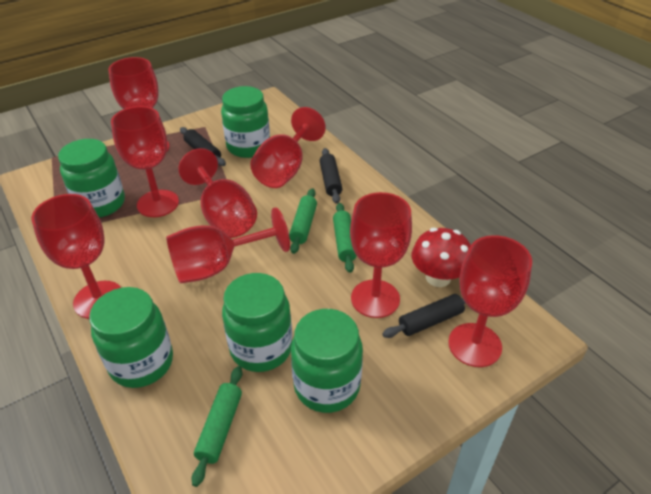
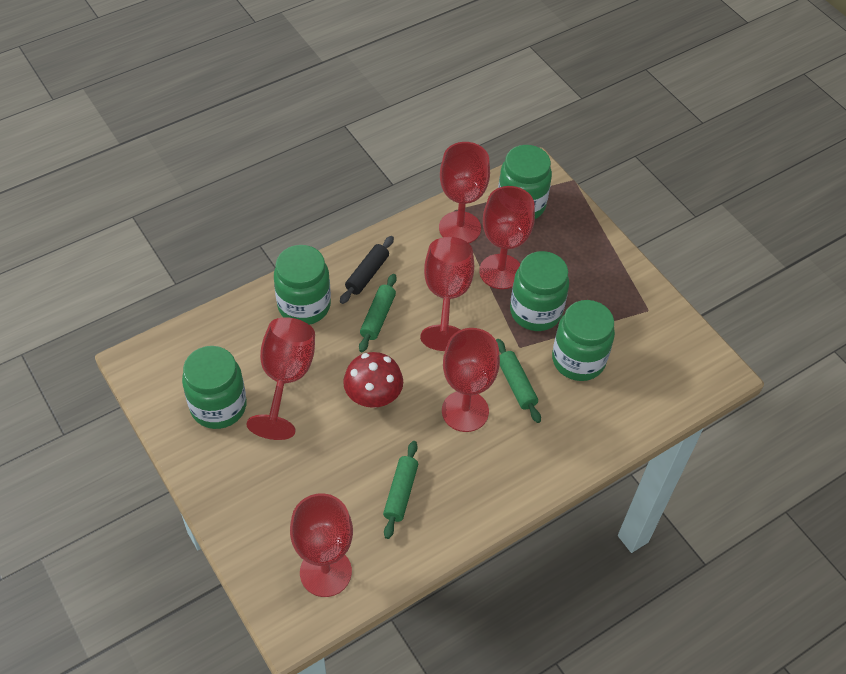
black rolling pin: [180,127,226,166] [320,148,342,204] [382,294,466,338] = 3 -> [340,236,394,304] = 1
red goblet: [32,194,121,319] [108,57,170,151] [111,106,179,217] [166,207,290,284] [178,148,257,238] [250,107,326,188] [350,192,412,318] [448,235,532,367] = 8 -> [246,317,315,440] [290,493,353,597] [420,237,474,351] [439,142,490,243] [442,328,500,432] [479,186,535,289] = 6

